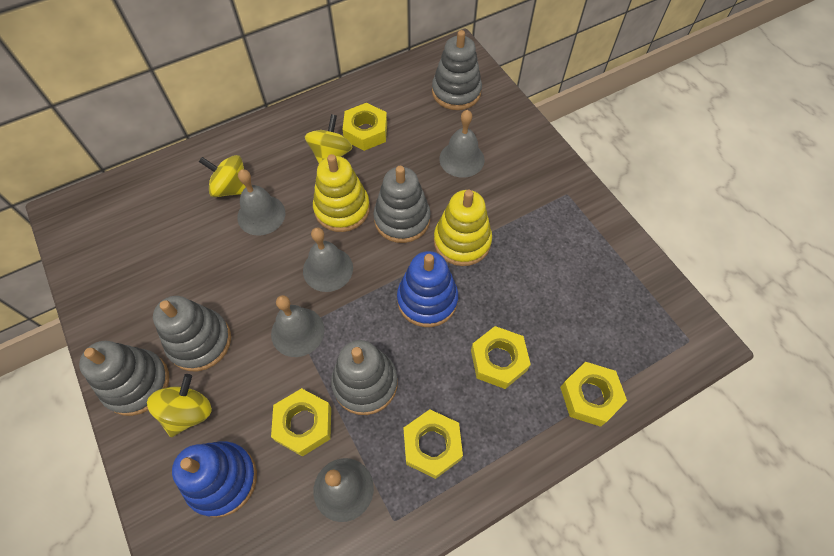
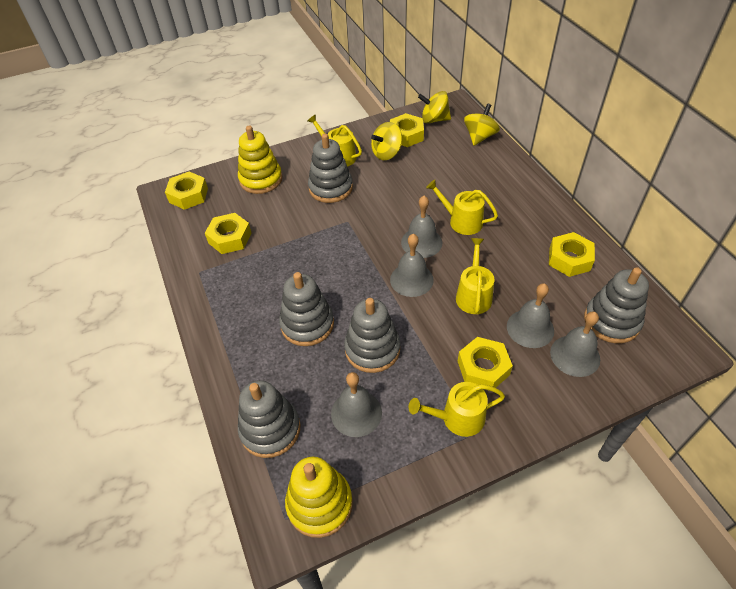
blue stacking toy: [172,441,257,518] [397,251,458,327] = 2 -> none = 0
yellow watering can: none = 0 -> [308,114,362,166] [409,382,505,437] [426,180,498,235] [456,238,495,314] = 4

